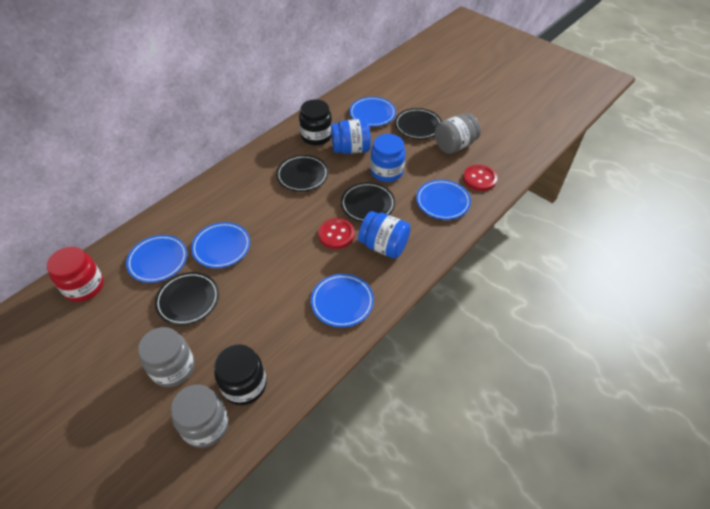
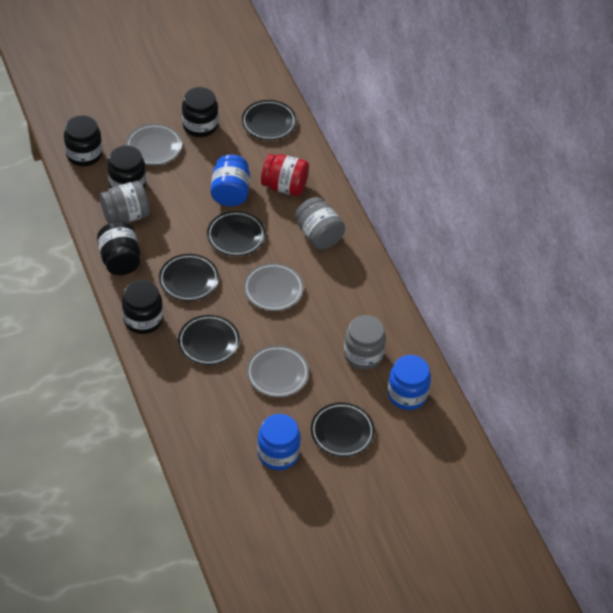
black jar: [214,344,267,405] [299,99,332,145] = 2 -> [64,115,102,166] [97,222,140,275] [108,145,146,188] [122,280,163,334] [182,87,218,137] = 5
black plate: [155,272,219,326] [276,155,328,192] [341,182,395,222] [395,108,442,139] = 4 -> [159,254,219,301] [178,315,240,365] [207,211,265,256] [242,100,297,140] [311,402,375,457] = 5
blue plate: [126,235,187,283] [191,222,250,268] [311,274,374,327] [349,97,396,127] [416,180,471,220] = 5 -> none = 0
grey plate: none = 0 -> [126,124,182,165] [244,263,304,311] [247,345,309,397] = 3
red button: [318,218,355,249] [463,165,497,191] = 2 -> none = 0

